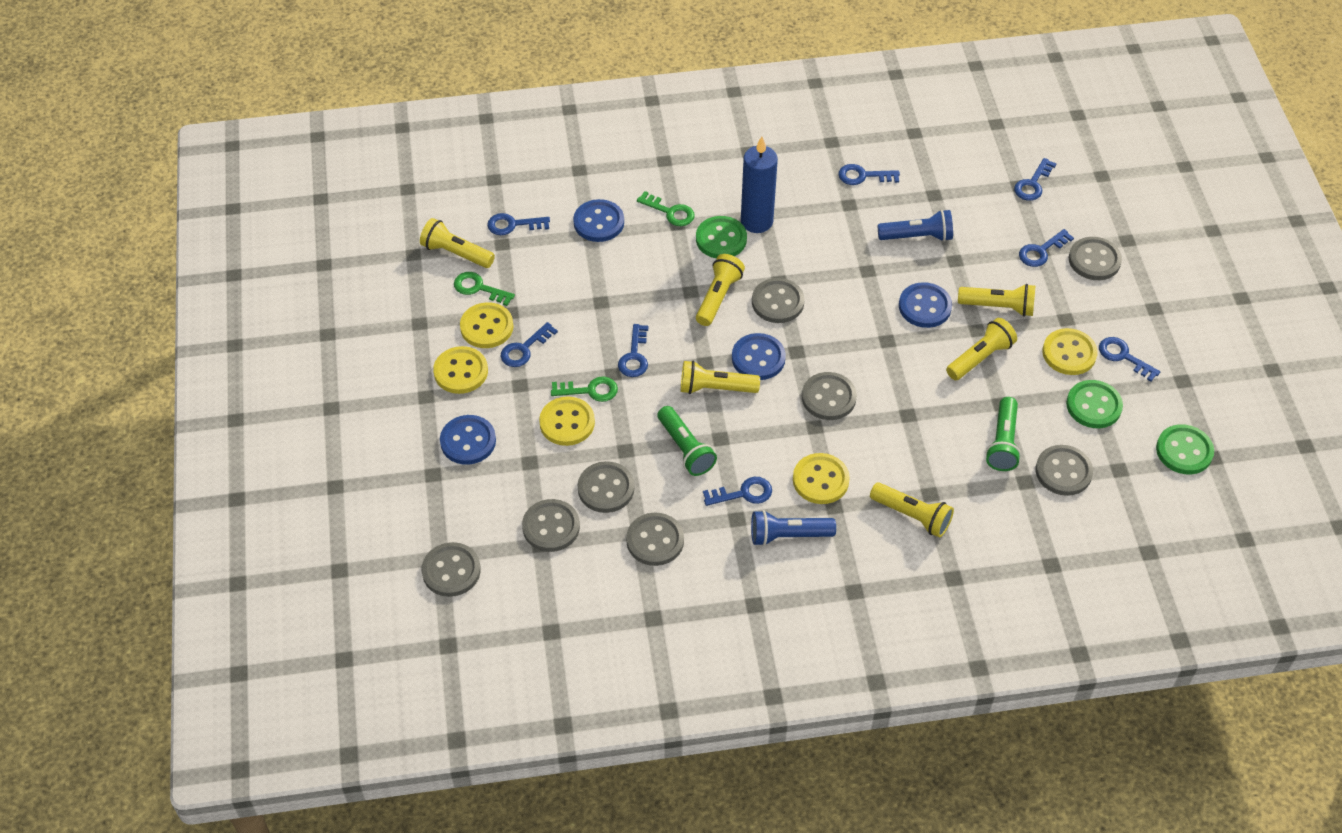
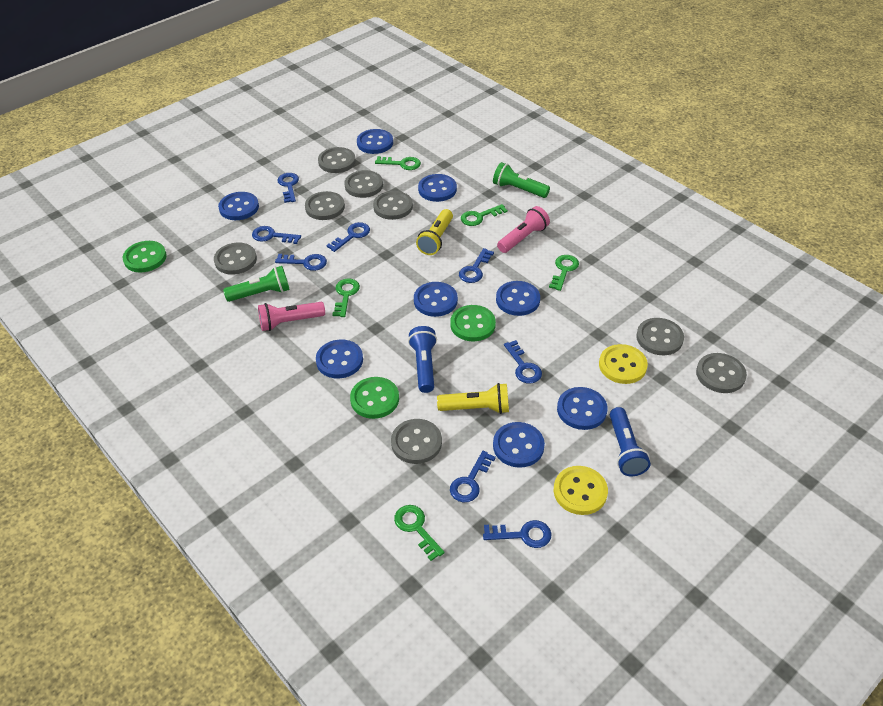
blue button: [440,415,496,465] [573,199,624,242] [732,333,786,380] [899,282,952,328] = 4 -> [218,192,259,220] [316,339,363,379] [357,129,393,154] [414,282,458,317] [418,174,457,202] [493,422,545,468] [496,281,540,316] [557,387,607,430] = 8
blue candle: [741,137,778,233] = 1 -> none = 0
green key: [454,272,515,306] [551,377,618,402] [637,191,695,226] = 3 -> [332,278,360,317] [375,156,421,170] [394,505,445,561] [461,204,508,226] [549,255,579,291] = 5
pink flashlight: none = 0 -> [258,302,325,331] [497,206,550,253] = 2
yellow button: [433,346,488,394] [460,302,513,348] [539,396,595,446] [793,453,850,504] [1042,328,1098,375] = 5 -> [554,466,608,515] [599,344,648,384] = 2
yellow flashlight: [420,218,495,268] [681,360,760,394] [696,254,745,326] [870,482,954,538] [946,318,1017,380] [958,284,1035,317] = 6 -> [416,209,453,255] [437,383,509,414] = 2

